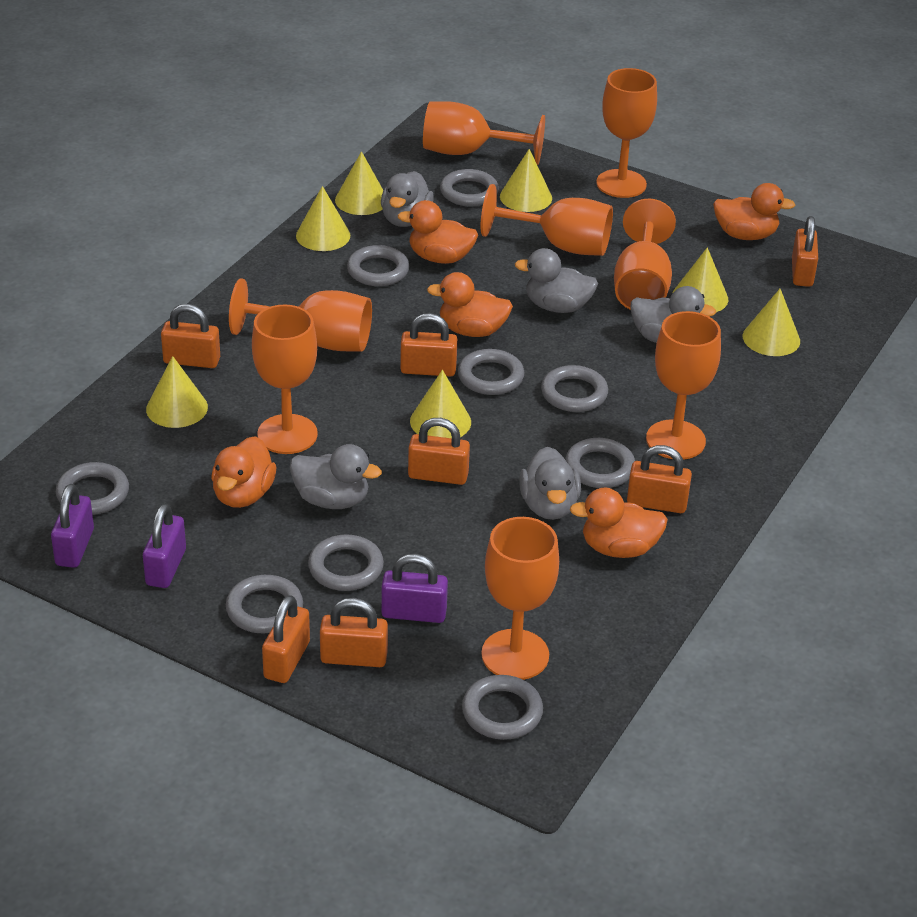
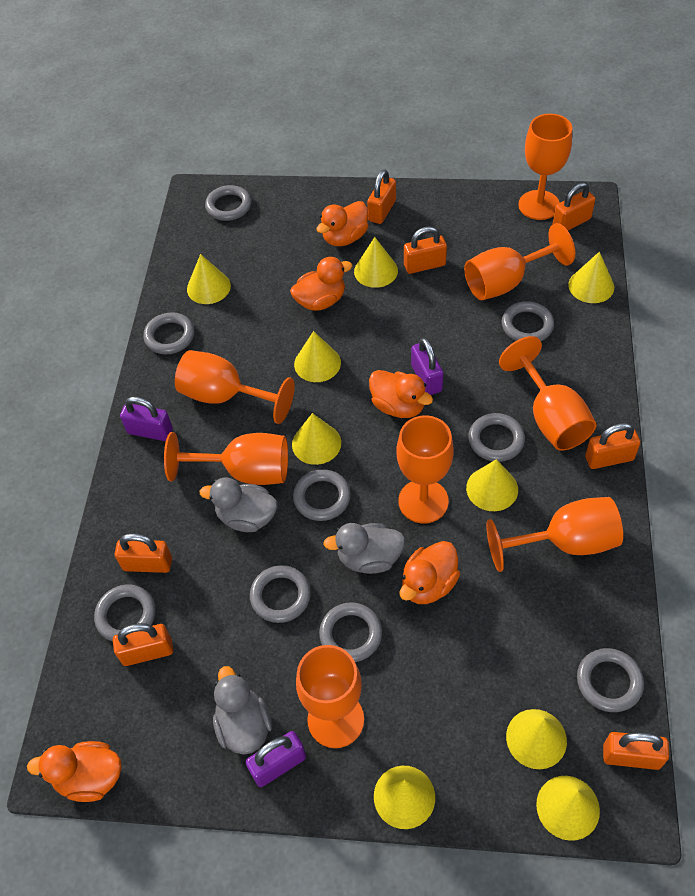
grey duck: [290,444,382,509] [381,171,434,227] [515,248,598,313] [519,447,581,520] [631,286,716,343] = 5 -> [200,478,278,532] [213,666,272,755] [323,523,405,574] = 3
yellow cone: [146,356,208,428] [296,186,350,251] [335,151,384,215] [410,370,471,438] [500,149,552,212] [672,247,728,312] [743,289,800,356] = 7 -> [187,254,231,304] [292,413,341,465] [294,331,341,382] [354,237,398,288] [374,766,435,829] [466,459,518,511] [506,709,567,769] [536,776,600,841] [568,252,614,303] = 9

